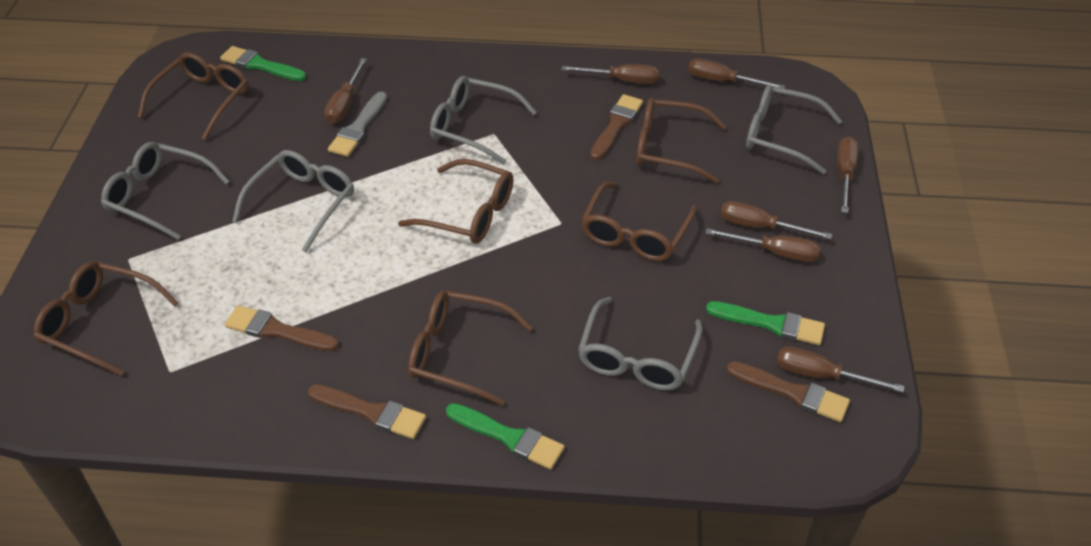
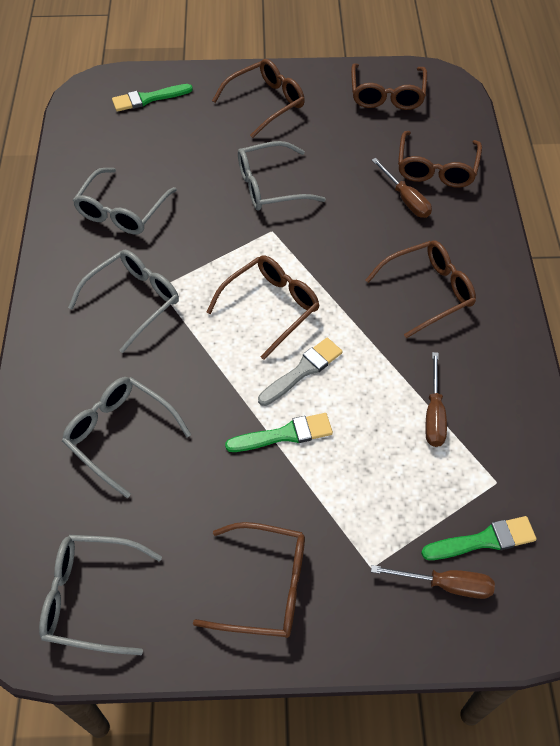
brown brush: [225,306,339,351] [308,384,426,439] [590,94,643,160] [726,361,850,422] = 4 -> none = 0
brown screwdriver: [325,58,367,124] [562,64,659,84] [688,59,785,89] [706,228,820,262] [721,201,832,239] [777,346,905,392] [837,137,859,213] = 7 -> [371,565,495,599] [372,158,432,218] [426,352,447,447] = 3

